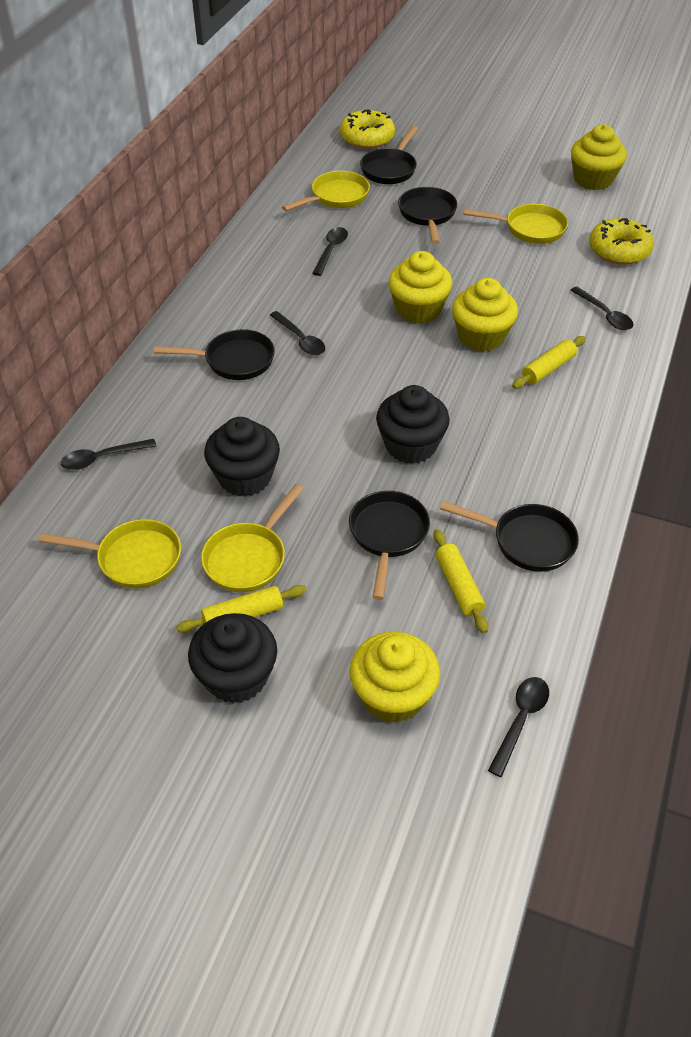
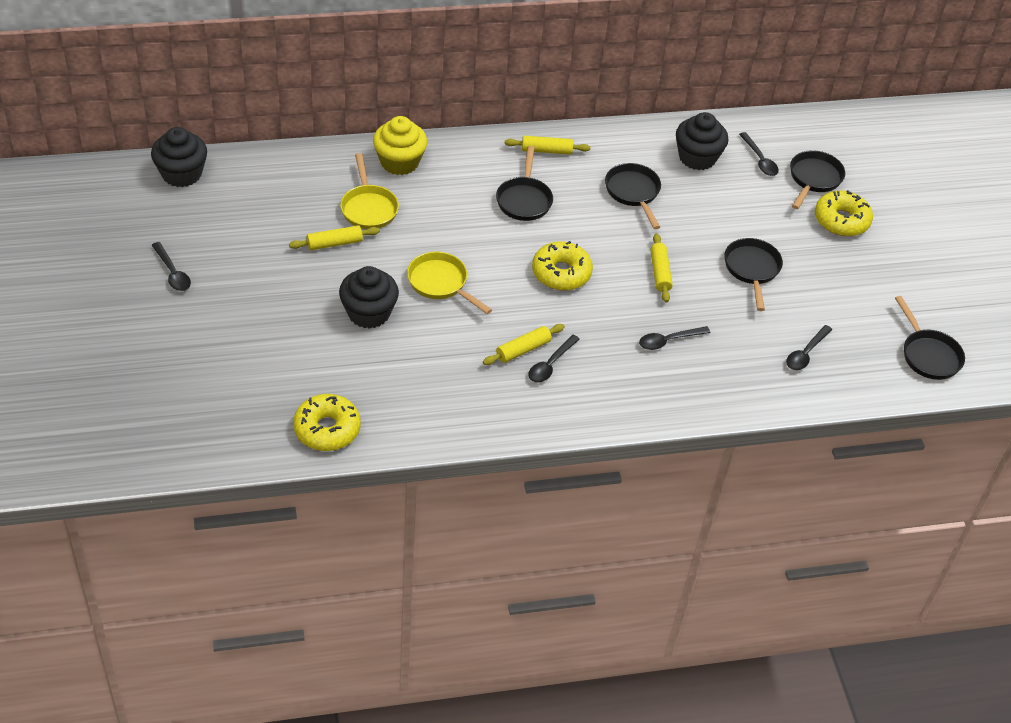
yellow cupcake: [350,632,440,723] [389,251,452,323] [452,278,518,352] [571,124,627,190] = 4 -> [373,116,427,175] = 1
yellow donut: [340,109,395,149] [589,218,654,265] = 2 -> [293,394,361,451] [532,241,593,290] [815,190,873,236] = 3
yellow pan: [38,519,181,589] [201,484,303,592] [282,171,370,211] [464,204,568,244] = 4 -> [340,153,399,229] [407,251,492,314] = 2
yellow rolling pin: [176,585,307,633] [433,529,488,634] [512,336,586,389] = 3 -> [289,225,380,250] [483,324,565,365] [505,136,591,155] [650,233,673,302] = 4

